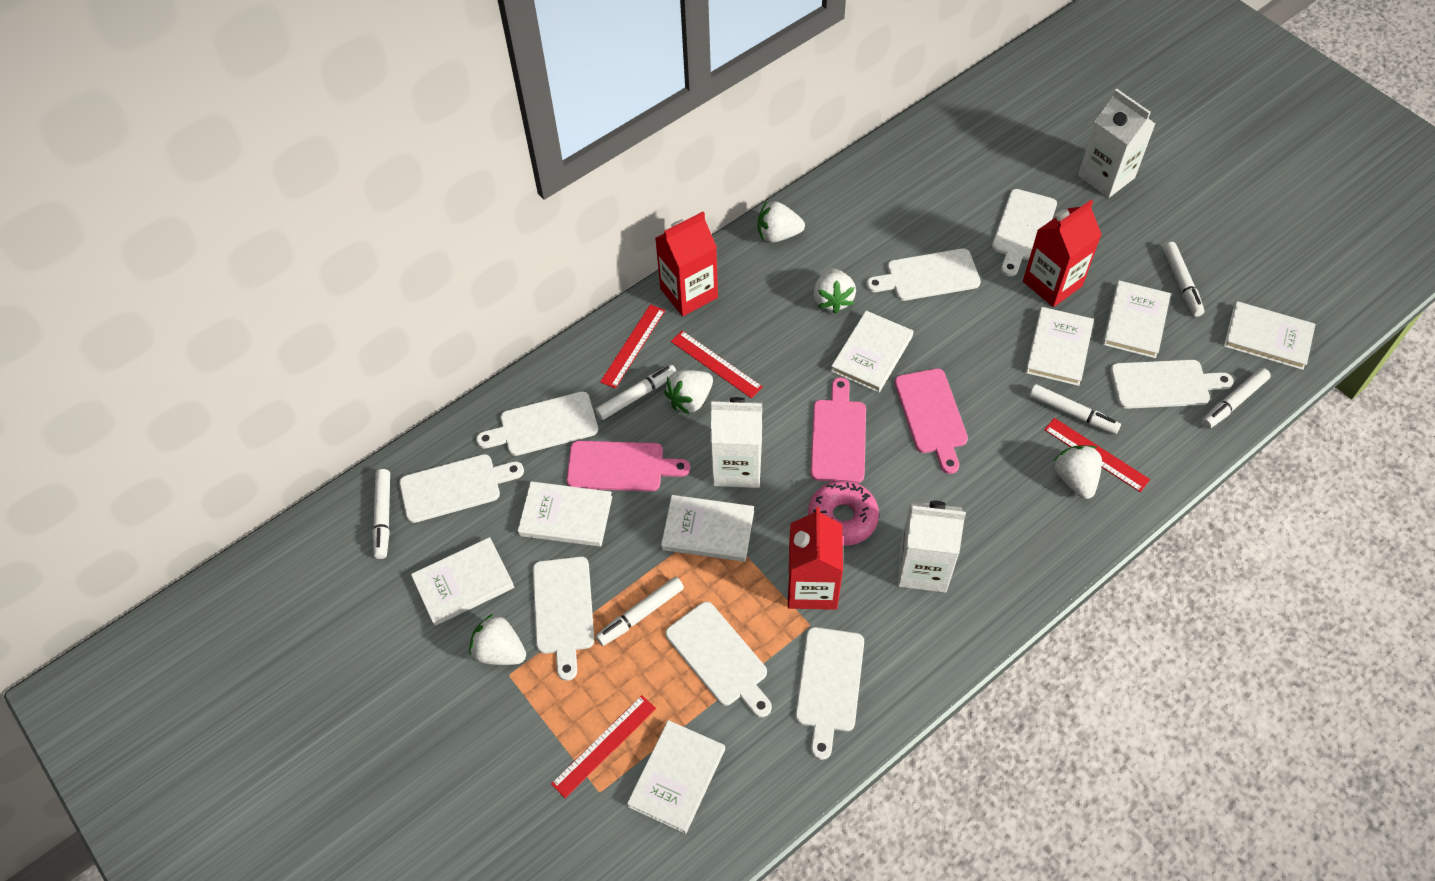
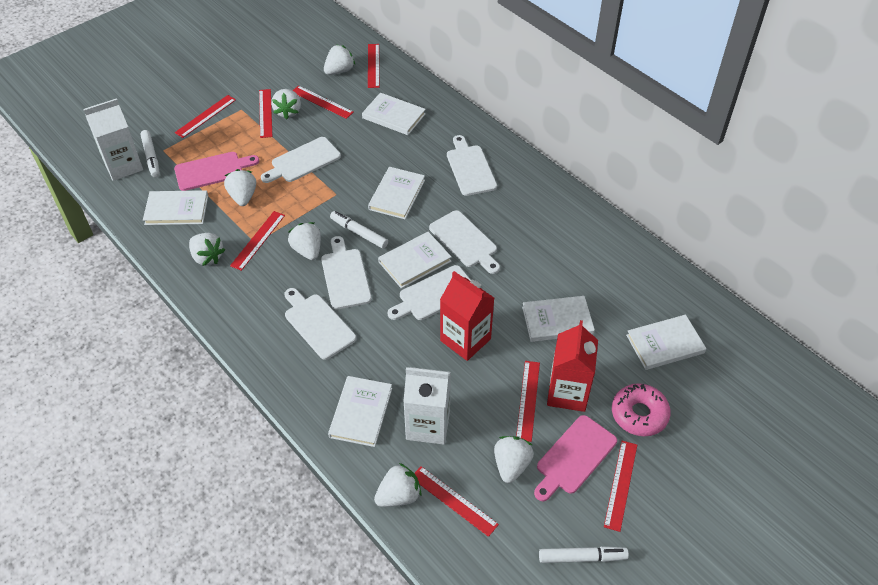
pink cutting board: [567,441,690,491] [810,377,866,483] [894,368,968,474] = 3 -> [174,152,259,191] [534,415,617,501] = 2
red carton: [655,212,718,316] [788,507,843,610] [1023,200,1102,307] = 3 -> [440,271,494,361] [547,320,598,412] = 2
red ruler: [551,695,656,798] [600,304,665,389] [671,331,763,398] [1044,418,1150,492] = 4 -> [175,95,236,138] [230,211,285,271] [259,89,272,138] [292,86,354,119] [368,44,379,88] [414,466,499,537] [516,361,540,442] [604,441,637,532] = 8
white book: [411,537,514,626] [518,481,612,547] [627,720,725,834] [661,495,754,562] [831,311,913,393] [1025,307,1094,386] [1102,281,1171,358] [1224,301,1315,370] = 8 -> [143,190,208,225] [328,376,392,447] [362,93,426,135] [368,167,425,219] [378,232,451,289] [522,296,595,342] [626,315,706,370] = 7
white carton: [711,397,762,488] [898,501,966,592] [1078,89,1155,198] = 3 -> [84,98,143,181] [403,367,451,445] = 2
white cutting board: [399,454,524,523] [476,392,598,456] [533,556,594,681] [666,602,772,718] [795,627,864,760] [866,248,981,301] [992,189,1057,276] [1110,360,1234,409] = 8 -> [261,137,341,183] [285,288,356,360] [321,236,372,309] [388,265,471,320] [429,210,500,274] [447,135,497,196] = 6
white marker: [373,469,390,559] [595,364,676,420] [596,577,684,646] [1029,384,1121,434] [1163,242,1205,317] [1202,368,1271,429] = 6 -> [140,130,160,177] [330,211,388,249] [539,546,629,563] = 3
white strawberry: [469,613,526,665] [664,370,713,415] [758,201,805,243] [814,268,856,314] [1054,445,1102,499] = 5 -> [189,233,225,266] [224,169,256,206] [271,89,301,119] [288,222,321,260] [324,45,355,75] [374,463,422,507] [494,436,534,483] = 7

